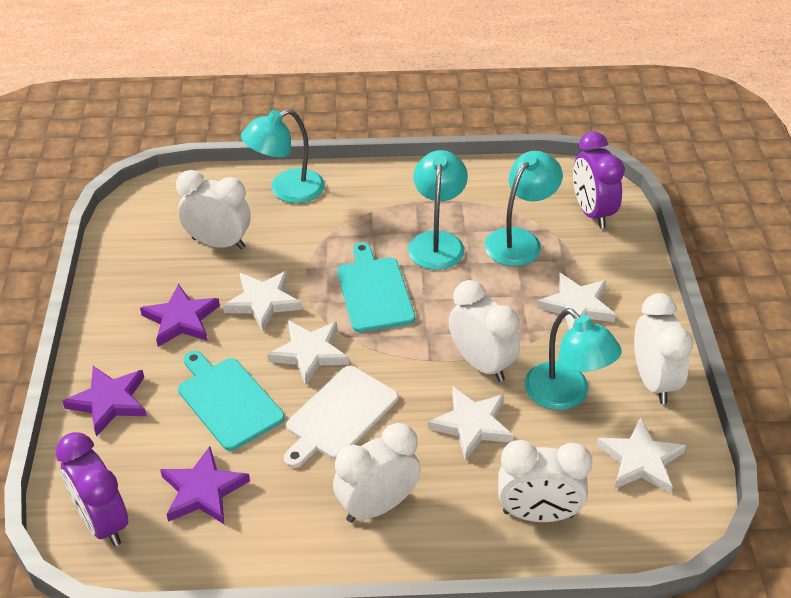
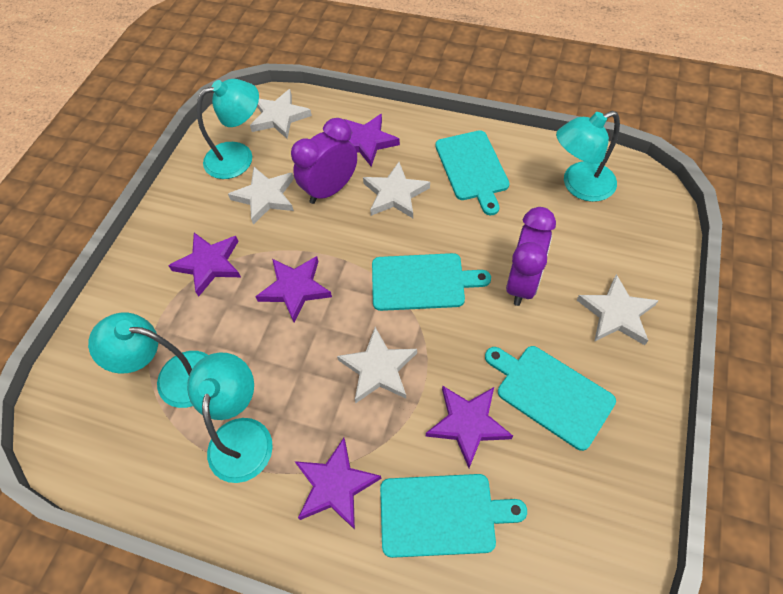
purple star: [62,366,147,437] [140,284,220,347] [160,446,250,524] = 3 -> [168,233,241,297] [255,256,332,323] [295,438,381,530] [344,114,400,167] [426,385,513,468] = 5
turquoise cutting board: [178,351,284,451] [337,242,415,332] = 2 -> [372,253,491,311] [380,474,527,558] [435,130,509,215] [485,346,616,451] = 4
white clock: [176,170,251,249] [333,423,421,523] [449,280,520,382] [498,440,593,522] [634,293,693,404] = 5 -> none = 0
white cutting board: [284,366,398,468] = 1 -> none = 0

